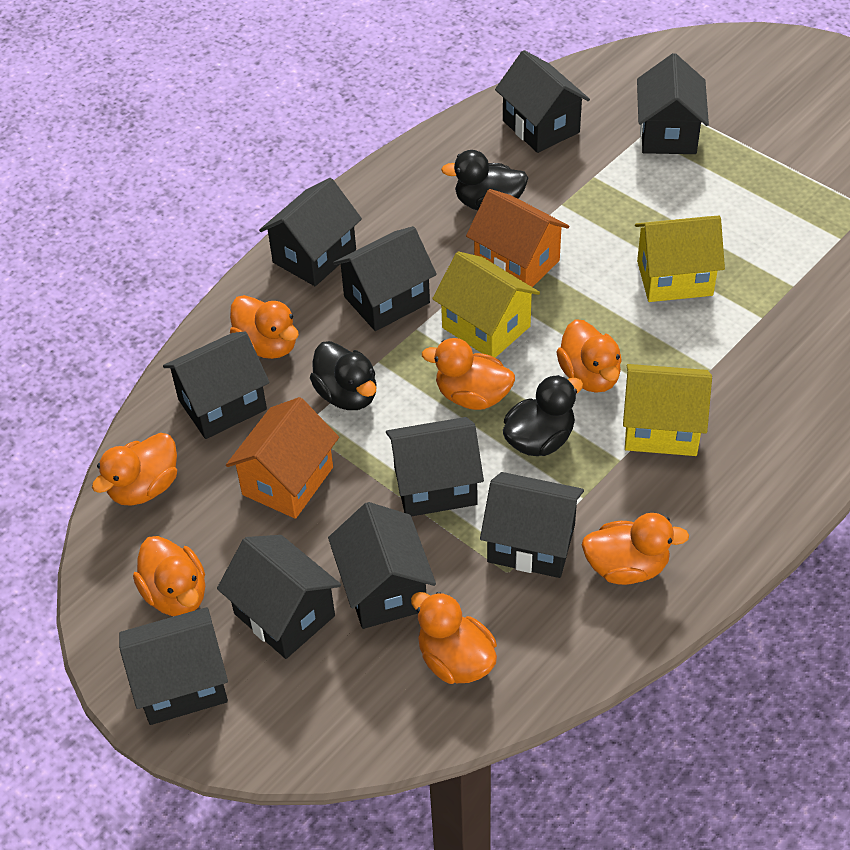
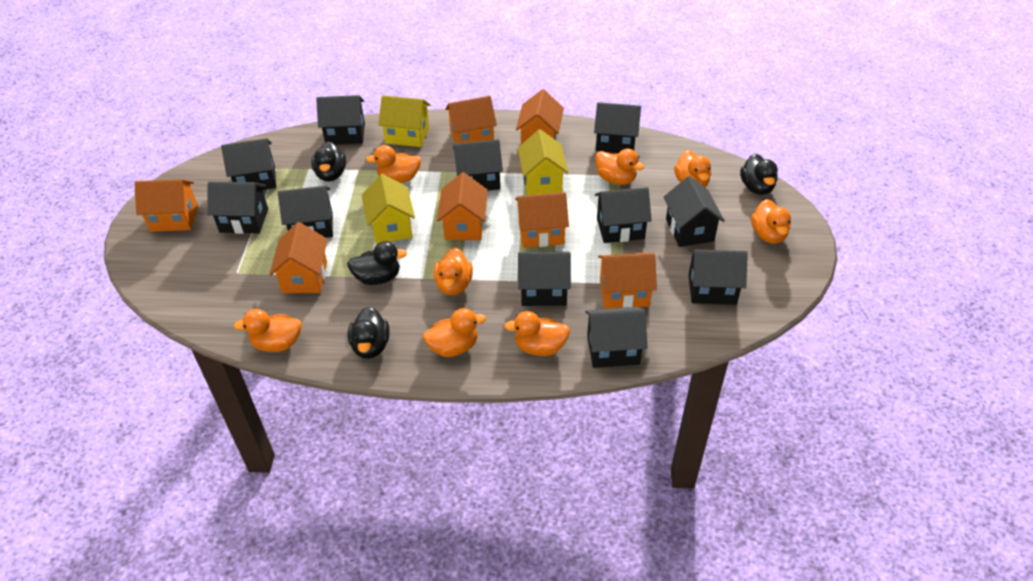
black duck: [310,341,376,410] [441,150,528,210] [503,375,583,456] = 3 -> [311,141,346,182] [347,241,407,285] [348,307,390,359] [740,154,778,195] = 4
black house: [119,607,228,725] [163,332,270,439] [217,535,341,659] [259,178,362,286] [328,502,436,629] [333,226,437,331] [386,417,484,516] [480,472,584,578] [495,50,590,153] [637,53,709,154] = 10 -> [207,182,268,234] [221,138,276,190] [278,186,333,238] [316,95,365,145] [453,139,503,191] [518,252,571,306] [585,307,647,368] [594,102,641,153] [595,187,652,243] [664,176,725,247] [689,249,748,305] = 11
orange duck: [92,433,177,506] [133,536,205,616] [230,295,299,359] [411,592,497,684] [422,338,515,410] [557,319,622,393] [582,513,689,585] = 7 -> [234,309,302,352] [366,145,421,183] [423,308,486,357] [434,248,473,295] [504,311,570,356] [595,149,644,185] [674,150,711,187] [751,199,791,244] = 8
orange house: [226,397,339,519] [466,189,569,287] = 2 -> [134,179,198,232] [269,222,328,293] [437,172,488,240] [445,96,497,144] [515,192,569,248] [516,89,564,145] [598,253,657,309] = 7

